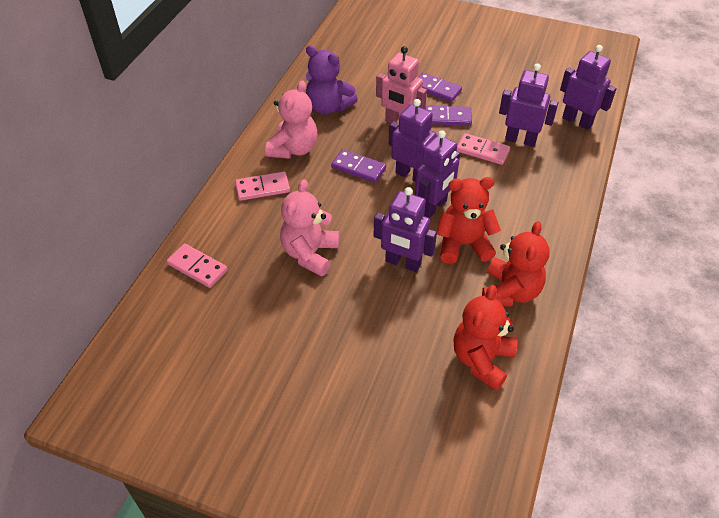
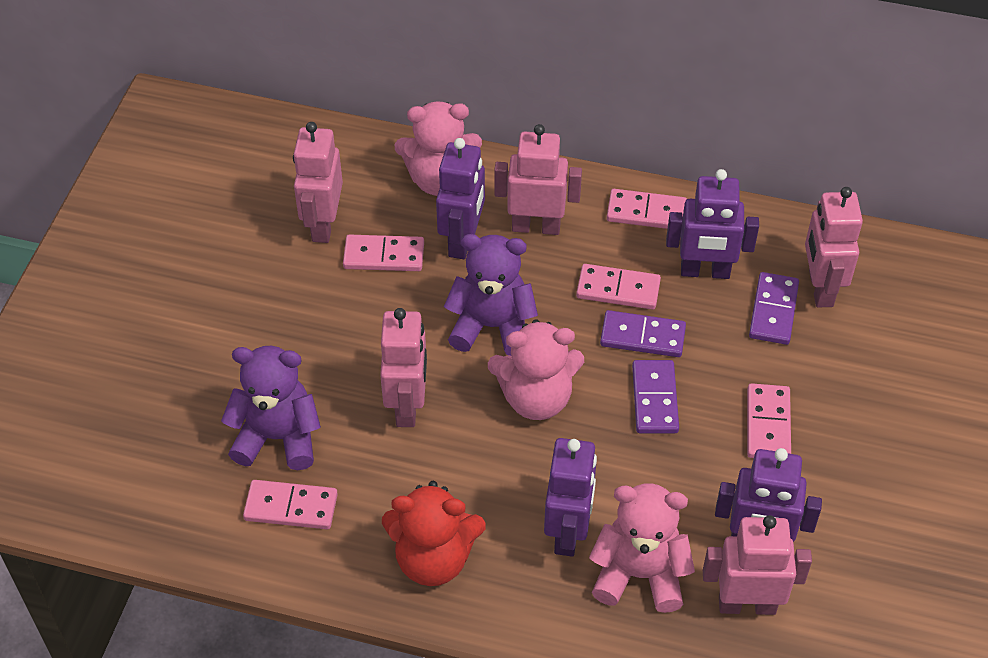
pink domino: [167,243,227,288] [235,171,290,201] [457,133,510,165] = 3 -> [243,480,338,529] [343,235,424,271] [576,264,661,310] [607,189,687,229] [747,383,791,458] = 5
pink robot: [376,46,427,123] = 1 -> [293,122,343,243] [380,308,427,427] [494,124,582,235] [703,515,812,615] [805,187,863,307] = 5
pink teddy bear: [265,80,317,159] [280,179,339,276] = 2 -> [395,101,482,196] [488,319,584,420] [589,483,695,613] = 3
purple robot: [374,187,437,272] [389,99,437,182] [415,130,460,218] [499,63,559,147] [560,45,617,130] = 5 -> [436,138,485,259] [544,438,597,557] [666,169,759,279] [715,448,822,542] = 4
purple teddy bear: [306,45,358,114] = 1 -> [221,346,321,470] [444,234,538,356] = 2
red teddy bear: [436,177,501,264] [453,285,518,391] [482,221,549,307] = 3 -> [382,481,486,586] = 1

